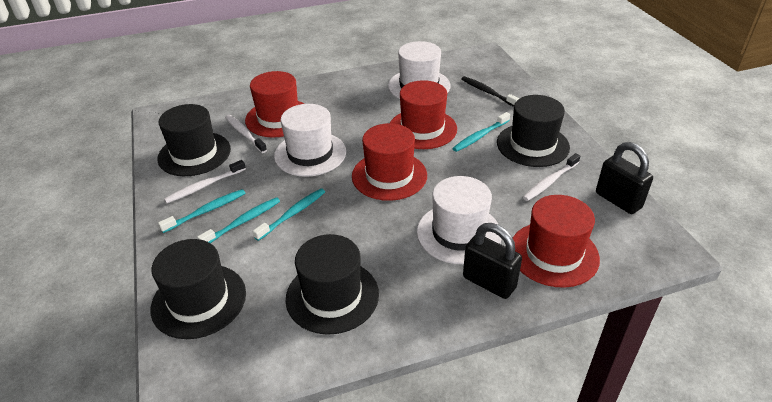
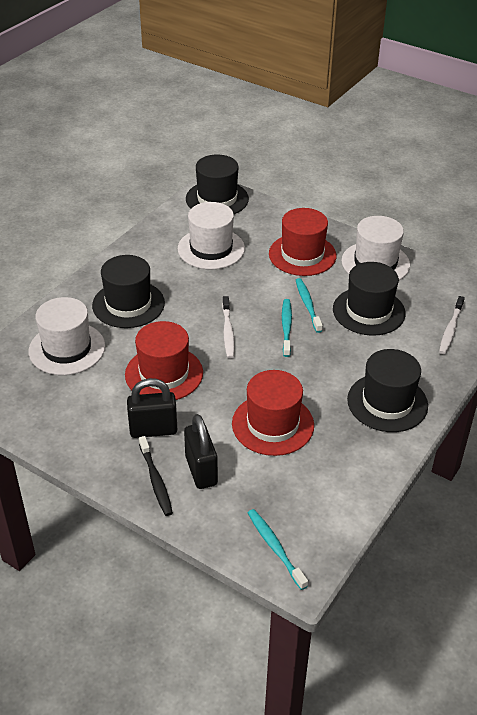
red hat: [245,71,304,137] [352,123,427,201] [390,80,457,149] [513,195,600,288] = 4 -> [125,321,203,400] [232,370,314,456] [269,208,337,276] = 3
turquoise toothbrush: [158,189,245,233] [197,197,280,243] [253,188,325,241] [452,112,510,152] = 4 -> [248,509,308,590] [282,299,292,357] [296,278,323,333] = 3
white toothbrush: [164,160,246,203] [225,115,267,153] [523,153,580,201] = 3 -> [222,296,235,358] [439,296,465,354] = 2

